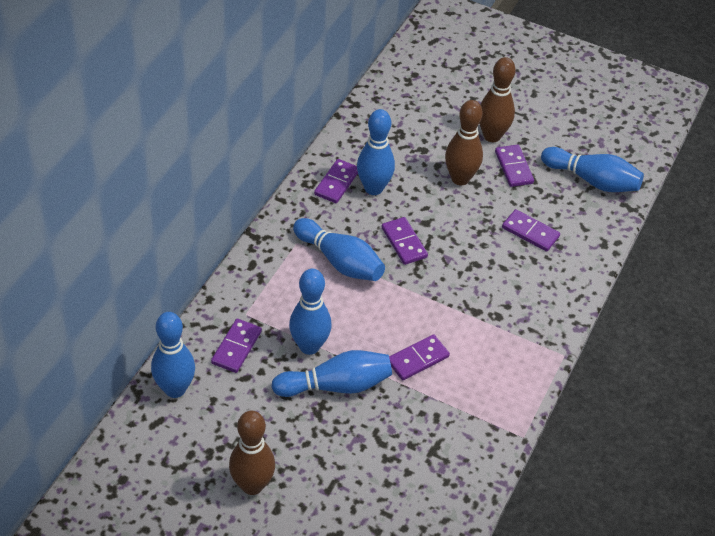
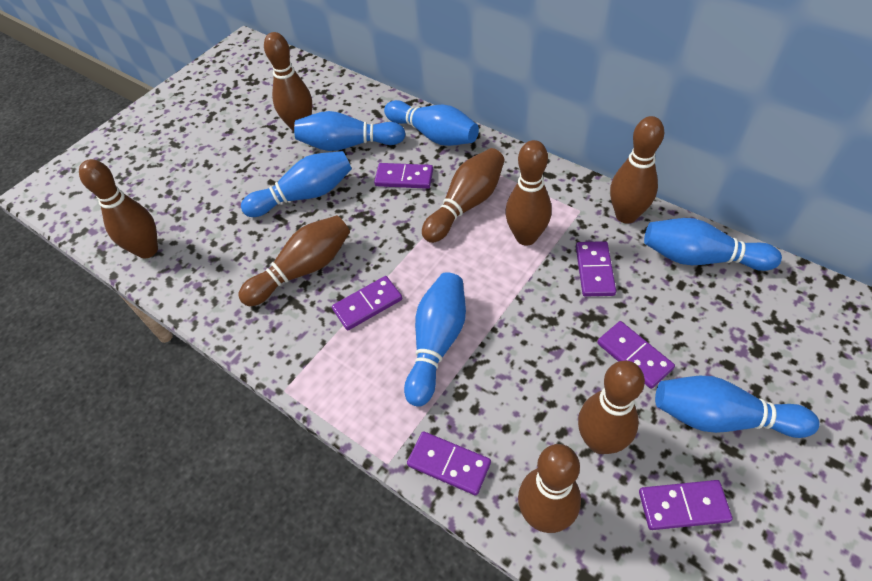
brown bowling pin: [229,411,275,495] [445,100,483,185] [479,57,516,142] = 3 -> [79,159,158,258] [238,215,350,306] [264,32,313,132] [422,148,505,243] [505,140,552,246] [518,444,581,533] [578,361,645,454] [610,116,664,224] = 8

